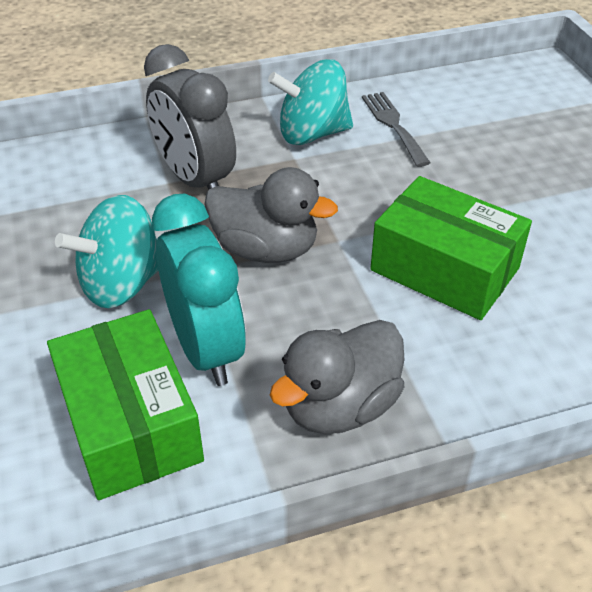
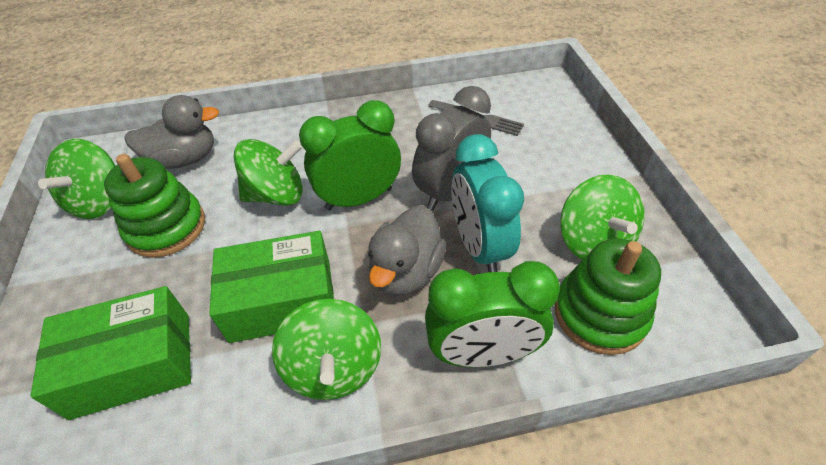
green clock: none = 0 -> [299,100,401,211] [425,261,560,367] = 2
green spinning top: none = 0 -> [38,139,115,219] [234,139,303,206] [272,299,381,400] [560,175,645,260] = 4
green stacking toy: none = 0 -> [104,154,205,258] [554,238,661,355] = 2
turquoise spinning top: [55,195,159,308] [268,59,353,145] = 2 -> none = 0

